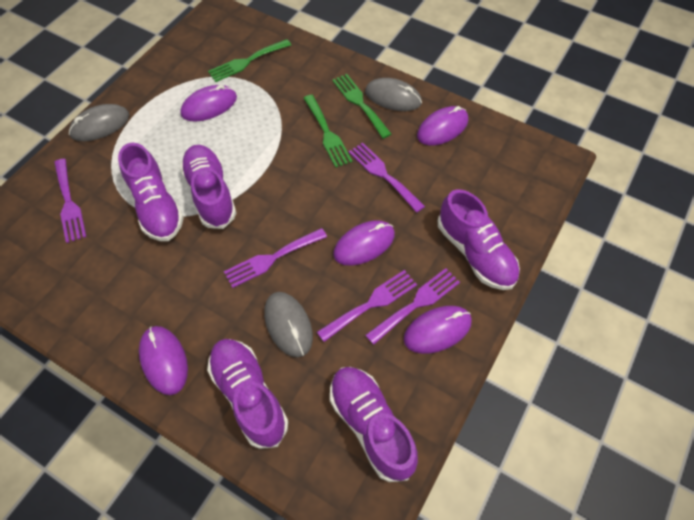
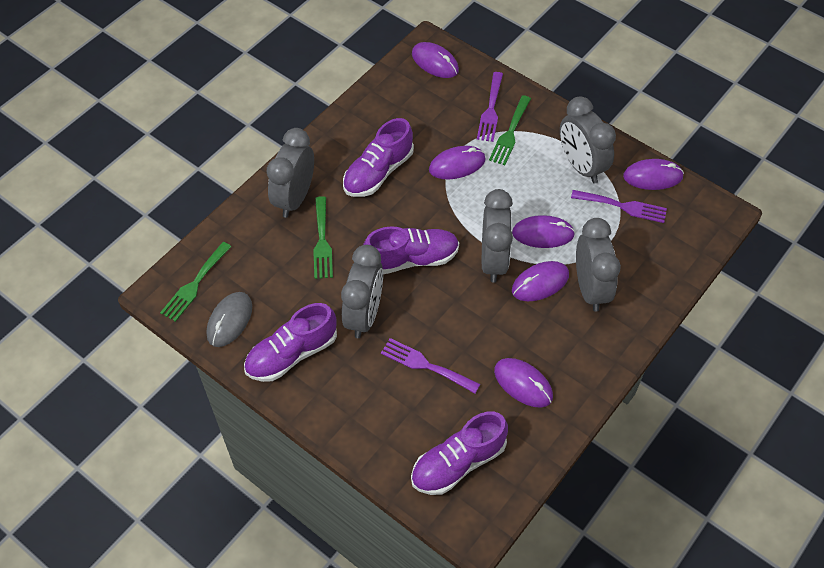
grey clock: none = 0 -> [266,128,314,218] [341,245,383,338] [482,189,513,283] [560,96,616,183] [576,218,621,312] = 5
grey mouse: [69,104,129,141] [264,292,313,357] [365,78,422,111] = 3 -> [207,292,252,347] = 1
purple fork: [54,159,86,243] [224,228,327,288] [317,270,417,342] [349,143,425,213] [365,268,460,345] = 5 -> [381,338,480,394] [477,72,503,142] [571,190,667,223] = 3
purple mouse: [139,326,188,395] [180,85,237,122] [333,220,395,266] [404,306,472,354] [417,106,468,145] = 5 -> [412,42,459,78] [429,146,486,179] [494,358,553,408] [512,215,575,248] [512,261,569,301] [623,159,684,190] = 6
purple shoe: [118,142,184,241] [180,145,236,229] [207,339,288,449] [330,367,418,482] [438,189,520,290] = 5 -> [244,303,337,382] [343,118,414,197] [363,226,459,274] [411,411,508,495] = 4

